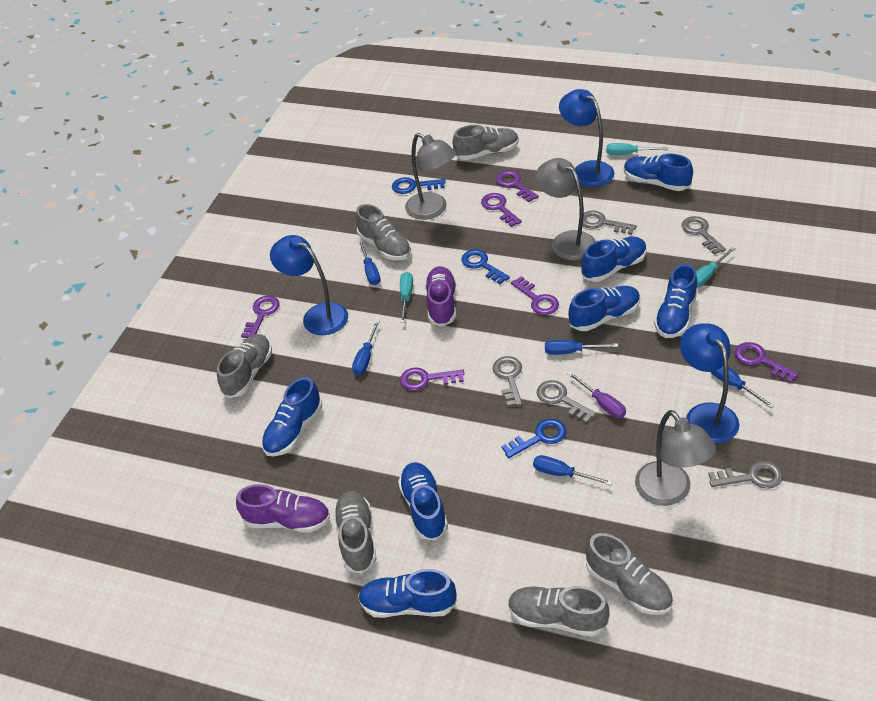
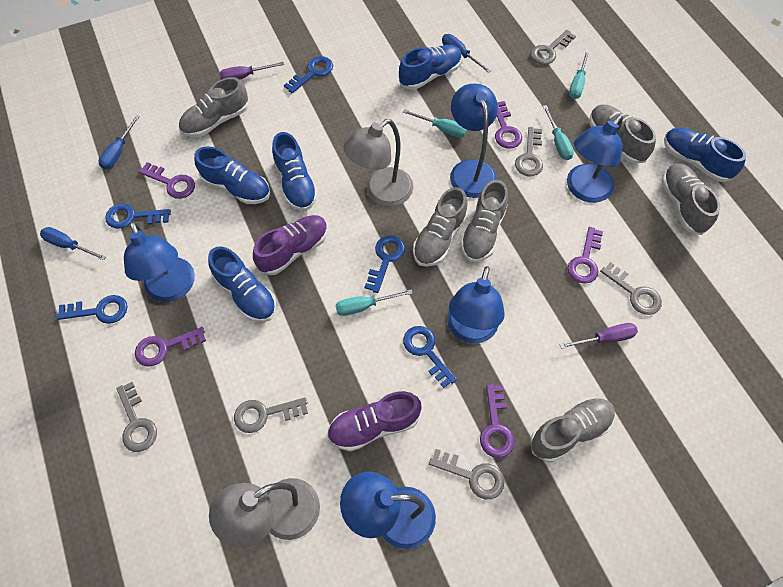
blue key: [392,177,446,194] [461,249,510,284] [501,419,567,458] = 3 -> [57,295,127,324] [105,203,171,229] [284,56,333,93] [365,235,405,293] [403,326,457,388] = 5
blue lamp: [270,235,348,335] [559,89,614,187] [680,324,739,444] = 3 -> [124,221,195,302] [340,471,436,549] [447,266,505,344] [450,83,498,198] [567,115,623,203] = 5
blue screwdriver: [352,320,380,375] [358,240,380,285] [533,455,612,486] [545,340,618,355] [711,366,774,408] = 5 -> [40,227,106,261] [98,115,140,169] [442,34,491,73] = 3
blue shoe: [262,377,322,457] [358,569,457,618] [398,462,448,540] [568,286,640,331] [581,237,647,282] [624,153,693,191] [654,264,698,338] = 7 -> [194,146,270,204] [208,246,277,322] [272,132,318,211] [399,45,462,90] [664,128,746,182] = 5
grey key: [492,356,522,407] [537,380,596,423] [583,211,637,235] [682,216,726,255] [708,461,783,489] = 5 -> [116,382,157,452] [234,397,308,433] [429,449,504,499] [515,127,543,176] [531,30,576,65] [600,262,662,315] = 6
grey lamp: [405,133,456,220] [536,158,596,261] [635,410,716,506] = 3 -> [209,478,320,548] [344,119,413,206] = 2
purple key: [241,296,279,338] [400,367,465,391] [481,193,522,227] [496,171,539,202] [511,276,559,315] [735,342,799,383] = 6 -> [135,327,206,367] [138,162,195,199] [480,384,515,458] [495,101,522,149] [568,227,603,284] = 5
purple screwdriver: [568,371,626,418] = 1 -> [219,62,284,80] [560,323,638,349] = 2
turquoise screwdriver: [400,272,413,323] [606,143,668,155] [696,247,736,287] = 3 -> [336,290,412,316] [403,109,467,138] [543,105,574,160] [569,50,590,99] = 4

